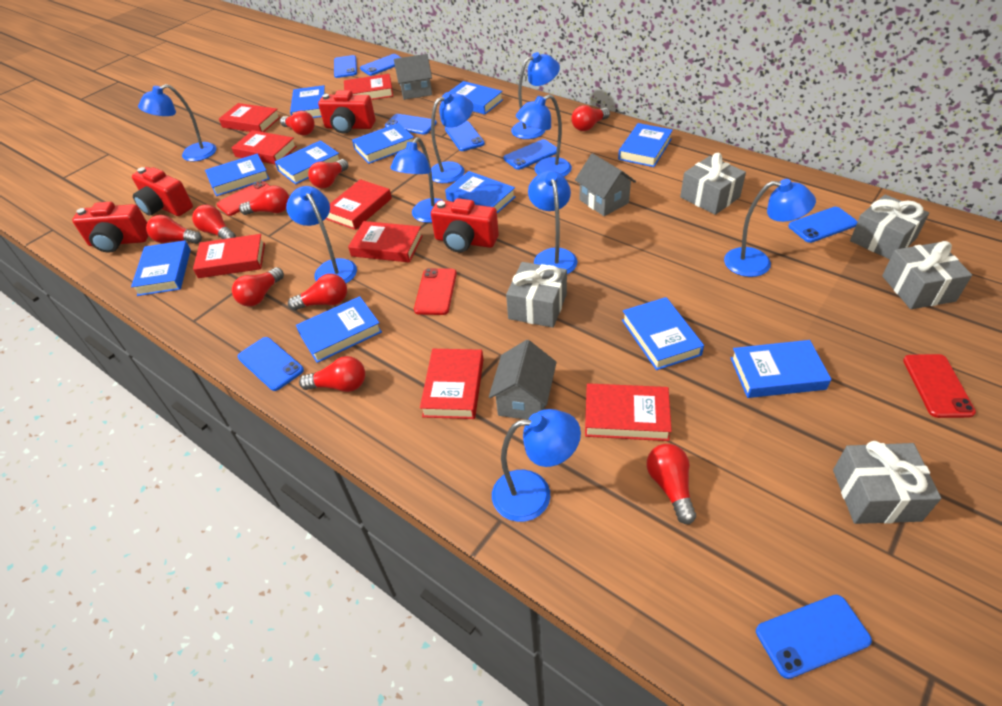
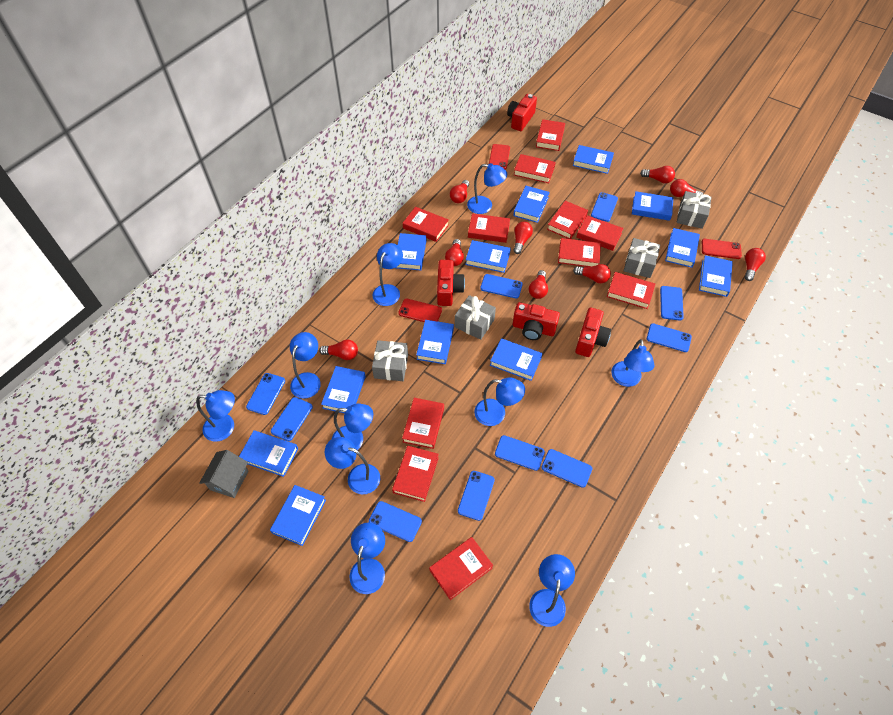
blue book: [131,240,191,296] [205,154,270,196] [275,140,339,184] [290,85,327,118] [296,296,382,363] [352,123,414,164] [445,171,516,213] [449,81,503,115] [618,123,673,167] [622,297,704,370] [730,340,832,398] = 11 -> [239,430,298,477] [270,485,326,546] [321,366,366,413] [396,233,426,270] [416,320,454,364] [465,240,511,273] [490,338,542,381] [513,186,550,223] [573,145,614,174] [632,191,673,221] [665,228,700,268] [699,255,733,297] = 12
blue lamp: [138,84,216,162] [286,186,357,283] [390,137,444,223] [431,92,473,183] [492,409,581,522] [511,52,560,139] [516,94,572,176] [528,170,577,274] [724,179,816,277] = 9 -> [196,390,235,442] [290,332,321,399] [325,437,380,494] [332,404,373,450] [349,523,385,594] [373,243,403,306] [467,163,507,214] [474,377,525,426] [529,554,575,627] [611,339,655,387] = 10
blue phone: [237,337,304,391] [334,55,357,78] [360,54,401,76] [385,114,437,135] [445,121,485,151] [504,139,557,170] [756,595,872,679] [788,207,858,243] = 8 -> [246,373,285,415] [271,397,313,441] [369,501,422,542] [458,471,495,521] [480,274,523,298] [495,435,545,471] [541,449,593,488] [591,192,618,222] [647,324,692,352] [660,286,684,321] = 10
grey gift: [506,262,567,328] [680,153,746,215] [833,441,941,524] [850,194,929,259] [882,241,972,309] = 5 -> [372,340,408,381] [455,295,496,340] [624,238,660,278] [677,191,711,229] = 4
grey house: [394,54,432,100] [489,340,557,420] [575,153,636,216] = 3 -> [199,450,248,498] = 1
red book: [193,234,265,278] [219,103,280,132] [232,130,297,165] [326,179,392,230] [344,74,393,100] [348,221,423,263] [420,349,484,419] [585,383,672,441] = 8 -> [392,446,439,502] [402,398,444,449] [403,207,449,242] [429,537,493,600] [468,213,510,243] [514,154,556,183] [536,119,565,151] [547,201,588,239] [558,238,601,267] [576,215,624,251] [607,272,655,309] = 11
red light bulb: [146,215,202,244] [192,205,236,239] [232,267,284,307] [239,186,289,215] [280,111,315,135] [288,274,347,311] [299,356,365,392] [308,159,349,189] [571,105,610,131] [647,444,696,524] = 10 -> [319,340,358,360] [445,239,464,266] [450,180,469,203] [513,221,533,254] [529,270,548,299] [573,264,611,283] [640,166,675,183] [670,179,703,197] [745,248,766,281] = 9

